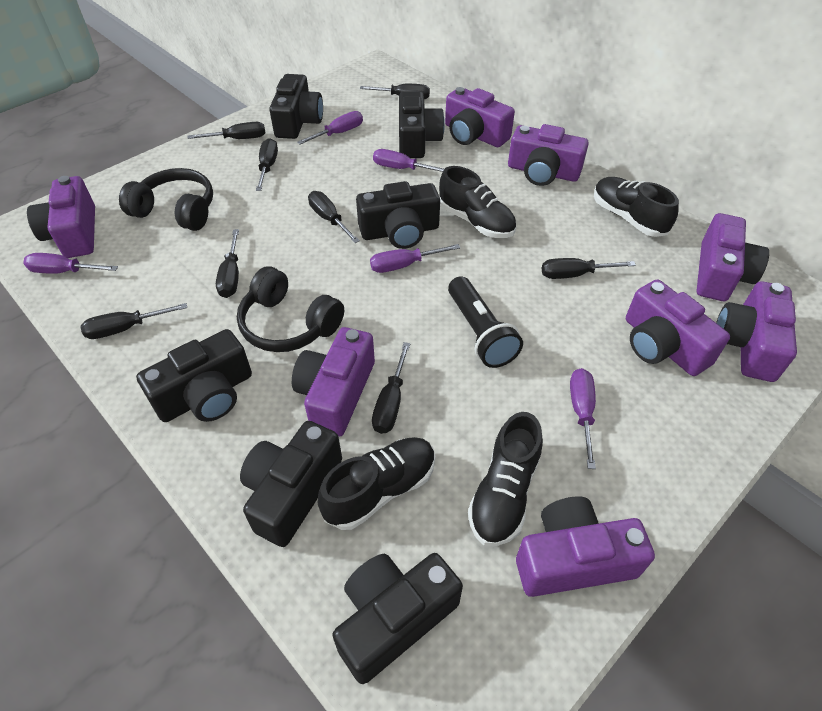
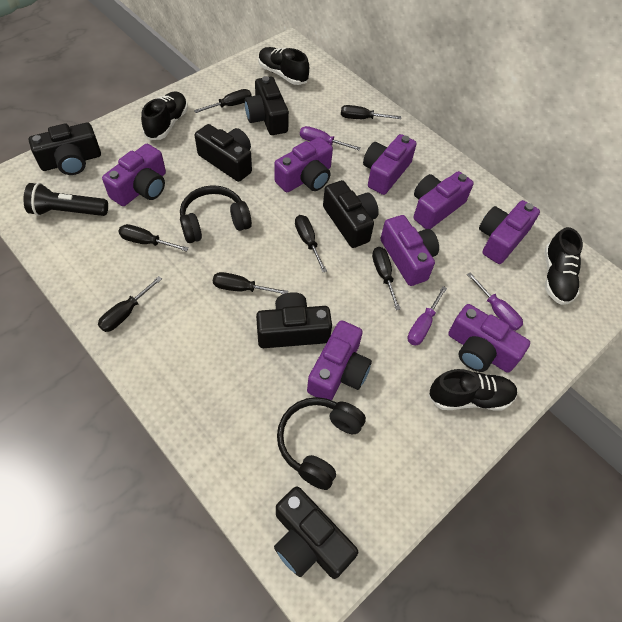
black screwdriver: [80,303,187,339] [188,122,265,139] [216,229,239,298] [256,138,278,191] [308,191,360,243] [360,84,430,99] [372,342,410,434] [542,258,636,279] = 8 -> [98,276,162,332] [118,224,189,251] [194,89,251,113] [213,272,288,294] [295,215,327,272] [341,105,401,119] [372,247,400,310] = 7
purple screwdriver: [23,253,118,274] [297,111,363,144] [370,244,460,273] [373,149,444,172] [570,368,596,469] = 5 -> [300,126,361,151] [407,286,447,346] [467,272,523,331] = 3

